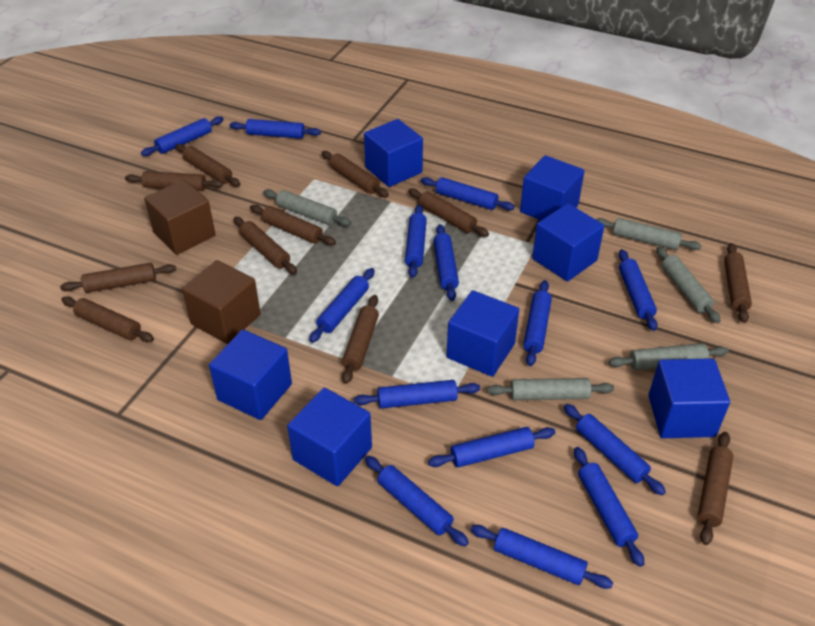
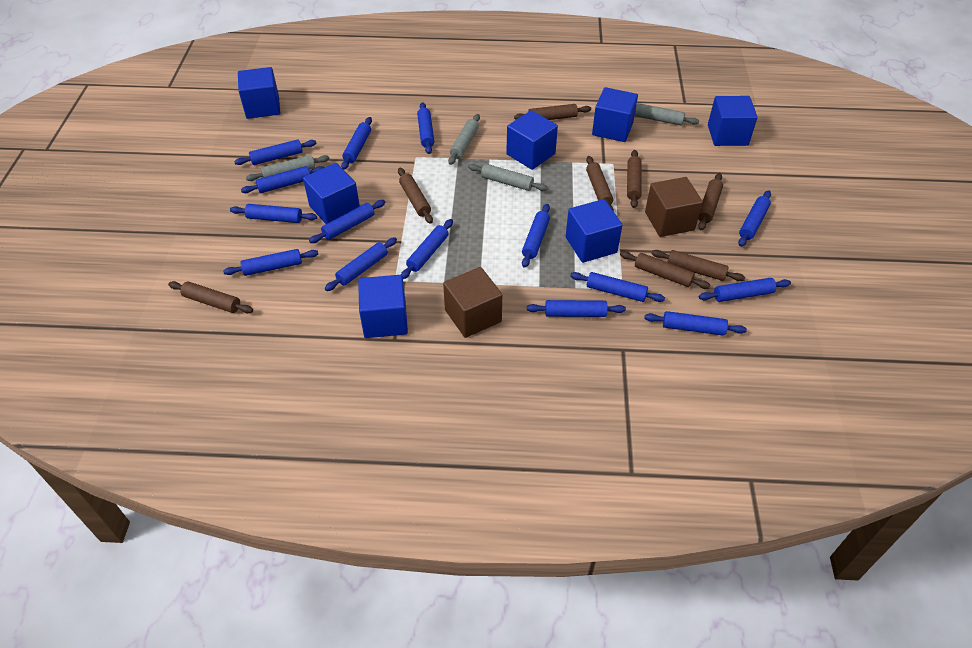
blue rolling pin: [141,116,224,156] [230,119,321,139] [309,268,375,343] [354,380,480,409] [365,456,469,546] [405,205,427,278] [421,177,515,210] [428,427,555,468] [433,224,459,301] [471,525,613,589] [523,280,552,366] [564,404,666,495] [574,447,644,567] [619,249,658,331] = 14 -> [223,249,318,276] [230,204,317,223] [234,139,317,165] [241,166,325,193] [309,200,385,243] [325,237,397,291] [341,117,372,170] [401,219,453,279] [417,102,434,154] [522,204,550,268] [527,300,626,317] [570,272,665,302] [644,311,747,336] [699,278,791,302] [738,190,771,247] = 15
brown rolling pin: [60,263,176,293] [62,296,154,342] [125,171,223,191] [176,144,240,187] [234,217,297,274] [250,205,336,245] [322,151,389,198] [342,295,379,384] [408,188,489,237] [697,432,733,545] [724,243,752,323] = 11 -> [168,281,253,313] [398,168,433,224] [514,104,591,120] [586,156,614,211] [620,251,711,289] [627,150,642,208] [651,250,745,281] [698,173,723,230] = 8
grey rolling pin: [263,189,351,226] [487,378,614,400] [596,218,702,250] [609,343,729,370] [657,246,721,323] = 5 -> [246,155,329,181] [448,114,480,165] [468,164,548,191] [635,103,699,125] = 4

